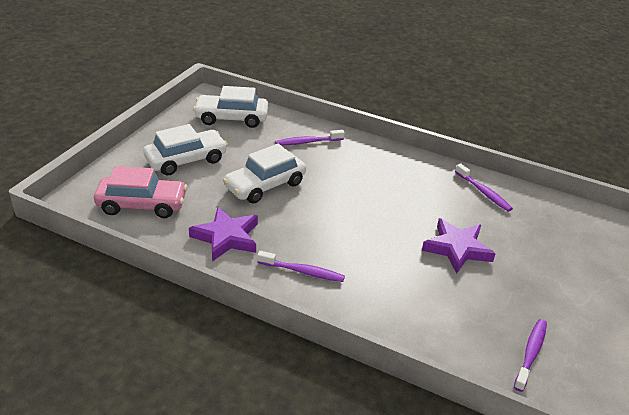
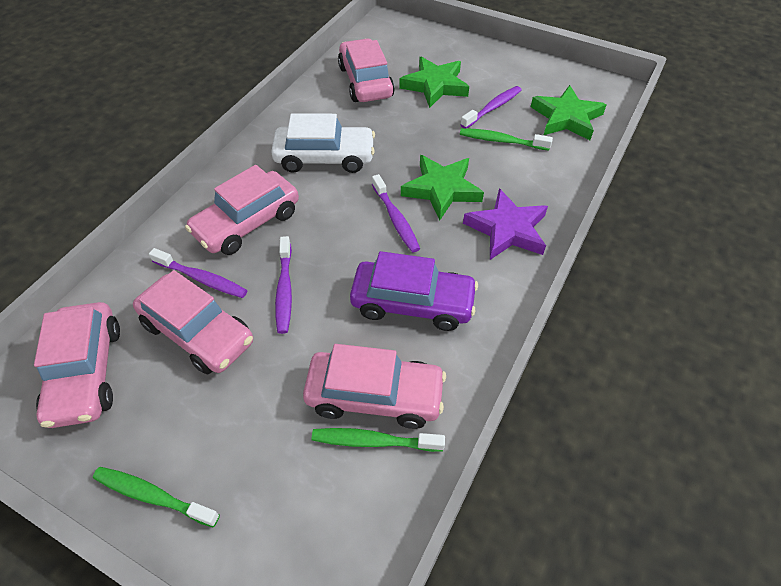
green star: none = 0 -> [399,57,469,108] [401,155,484,220] [531,85,607,140] = 3
green toothbrush: none = 0 -> [93,467,220,527] [312,428,445,452] [460,128,553,150] = 3
pink car: [94,166,187,218] = 1 -> [34,302,120,428] [133,270,253,375] [185,165,299,255] [303,344,446,429] [338,39,395,102] = 5
purple car: none = 0 -> [350,251,478,331] = 1
purple star: [189,207,258,261] [422,218,496,273] = 2 -> [463,188,548,260] = 1
white car: [143,124,228,175] [193,86,268,128] [223,144,306,204] = 3 -> [271,113,375,173] = 1

